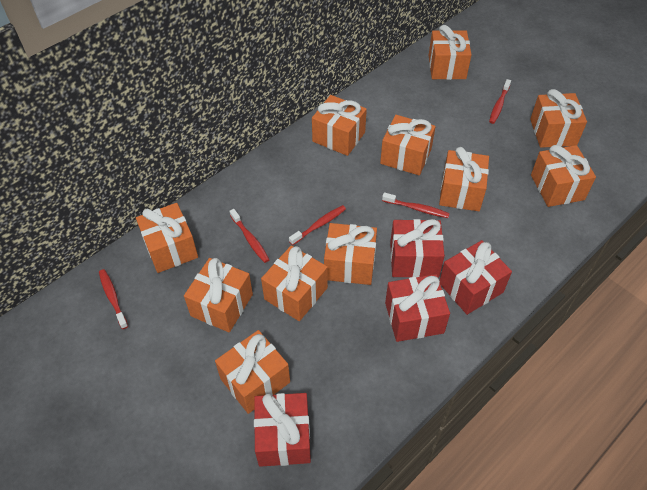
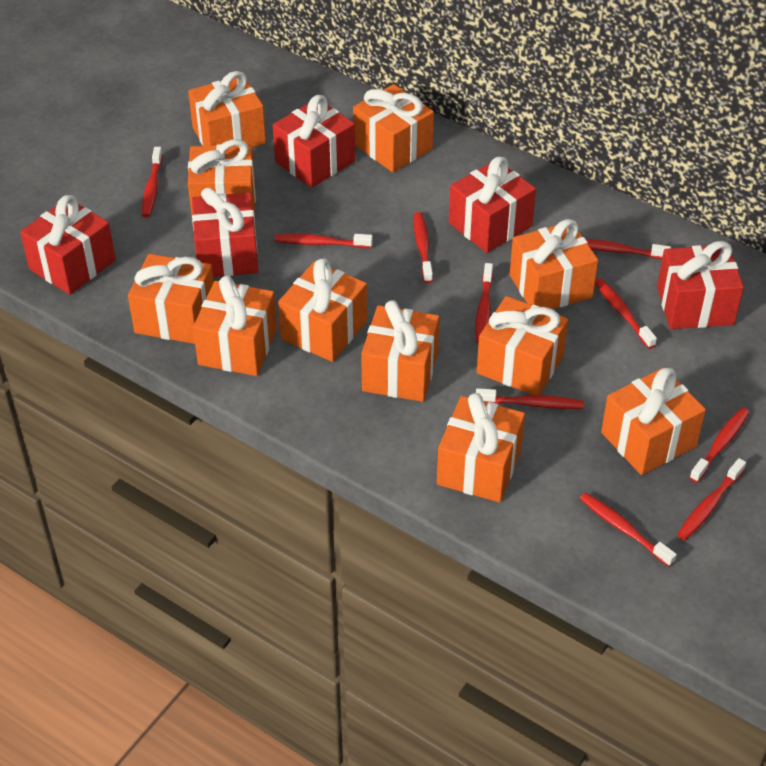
red gift: [254,393,311,467] [385,274,450,342] [390,219,445,278] [440,240,512,315] = 4 -> [20,195,116,295] [192,188,259,277] [273,95,355,188] [449,157,536,253] [657,241,744,329] = 5
red toothbrush: [99,269,128,329] [230,209,270,263] [289,205,346,245] [382,192,450,218] [489,79,511,124] = 5 -> [142,147,163,217] [275,234,373,248] [414,212,433,283] [475,263,493,343] [476,388,584,409] [580,493,677,567] [586,239,671,259] [595,278,657,349] [677,458,746,540] [689,408,749,483] = 10

